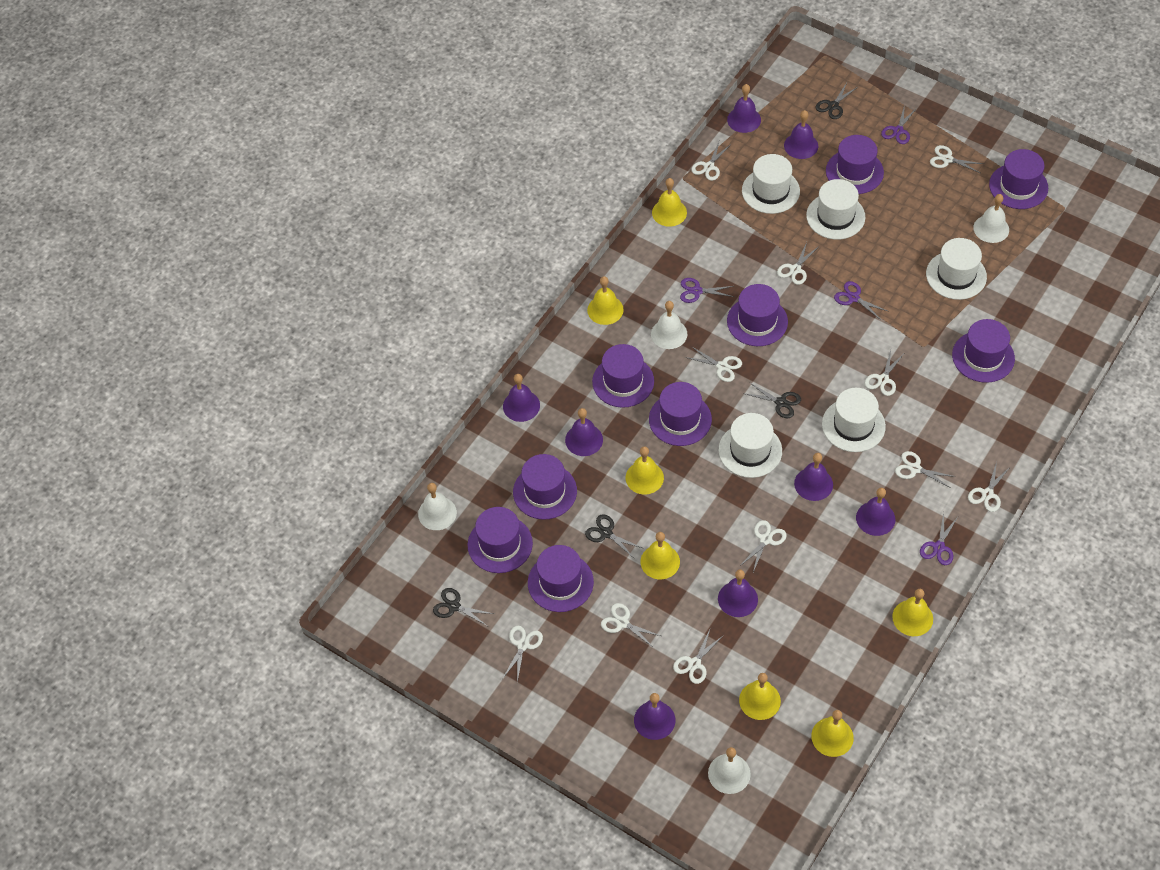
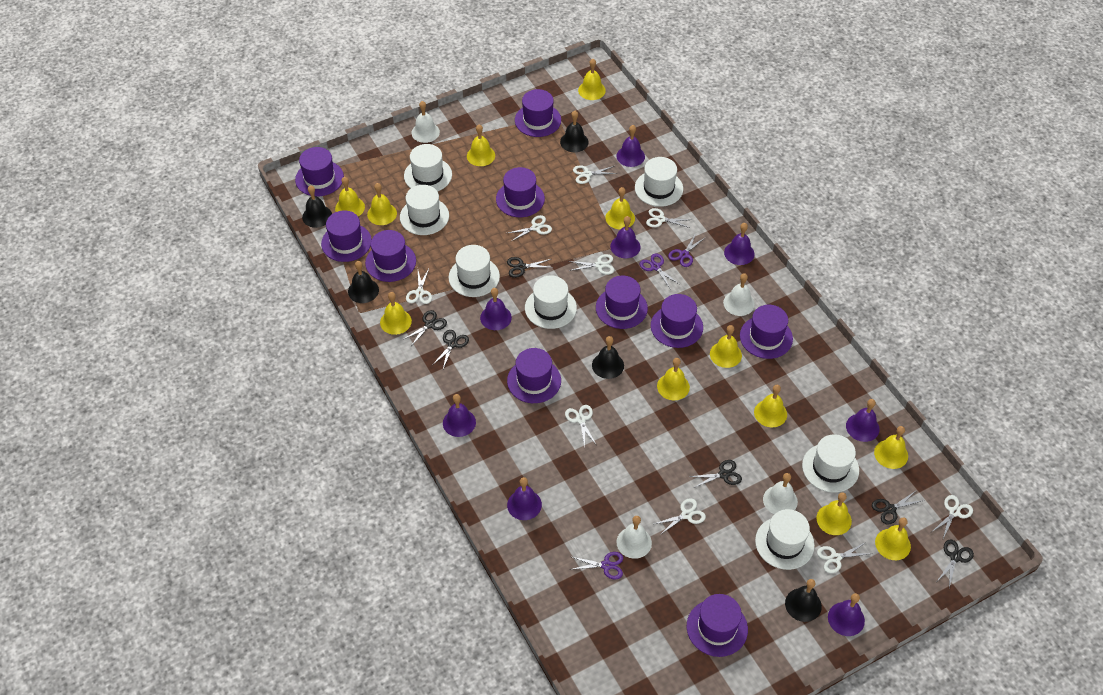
black bell: none = 0 -> [302,185,332,228] [348,261,379,303] [560,111,589,152] [592,336,624,379] [785,579,822,622] = 5
black scissors: [433,588,494,626] [585,514,642,558] [743,382,801,418] [816,83,858,119] = 4 -> [402,310,447,346] [433,330,469,369] [507,257,554,278] [689,460,742,488] [872,492,924,525] [937,540,974,588] = 6
purple hat: [468,507,533,573] [513,454,577,520] [528,545,594,612] [592,344,654,408] [649,382,712,446] [727,284,788,346] [826,135,884,194] [952,319,1015,383] [989,149,1048,209] = 9 -> [295,147,344,196] [321,210,372,262] [365,230,416,282] [496,167,545,217] [507,348,561,403] [515,89,561,137] [596,276,648,329] [651,294,703,348] [687,594,748,657] [740,305,793,359] = 10
purple scissors: [680,278,734,303] [834,281,889,320] [881,104,917,144] [920,512,958,565] = 4 -> [570,552,623,579] [640,253,679,288] [668,233,706,267] = 3
white hat: [719,413,782,478] [742,154,800,214] [806,179,865,240] [822,388,886,452] [926,238,987,300] = 5 -> [400,185,449,235] [404,144,452,192] [449,245,500,297] [525,275,577,329] [635,157,683,207] [755,509,815,570] [802,434,859,493] = 7
white scissors: [502,626,543,682] [601,603,661,648] [673,630,724,684] [685,346,742,382] [691,142,730,181] [740,520,787,572] [777,242,818,285] [865,350,903,396] [895,451,956,488] [930,145,984,173] [968,461,1011,512] = 11 -> [406,269,432,304] [508,215,552,241] [565,405,596,448] [568,254,614,275] [573,165,618,184] [646,208,690,228] [654,498,706,535] [817,543,870,573] [932,495,973,539] = 9
yellow bell: [587,276,624,325] [626,446,664,494] [640,532,680,579] [652,178,687,227] [739,673,781,720] [811,710,854,757] [892,589,933,636] = 7 -> [335,177,365,216] [367,183,397,225] [380,292,412,335] [467,124,495,166] [578,59,606,100] [605,187,635,229] [657,358,690,400] [710,325,742,368] [754,385,787,427] [816,492,852,535] [874,426,908,469] [875,517,911,560] = 12

